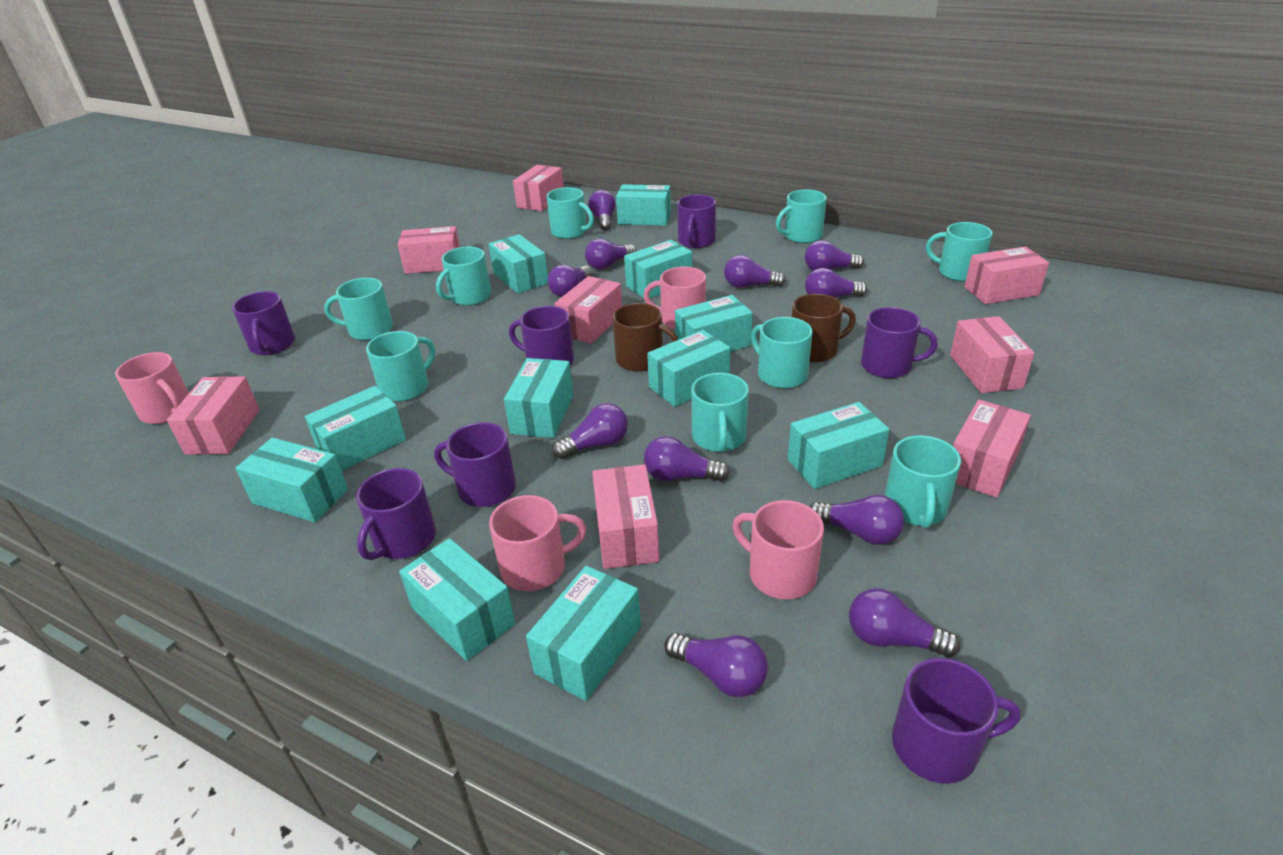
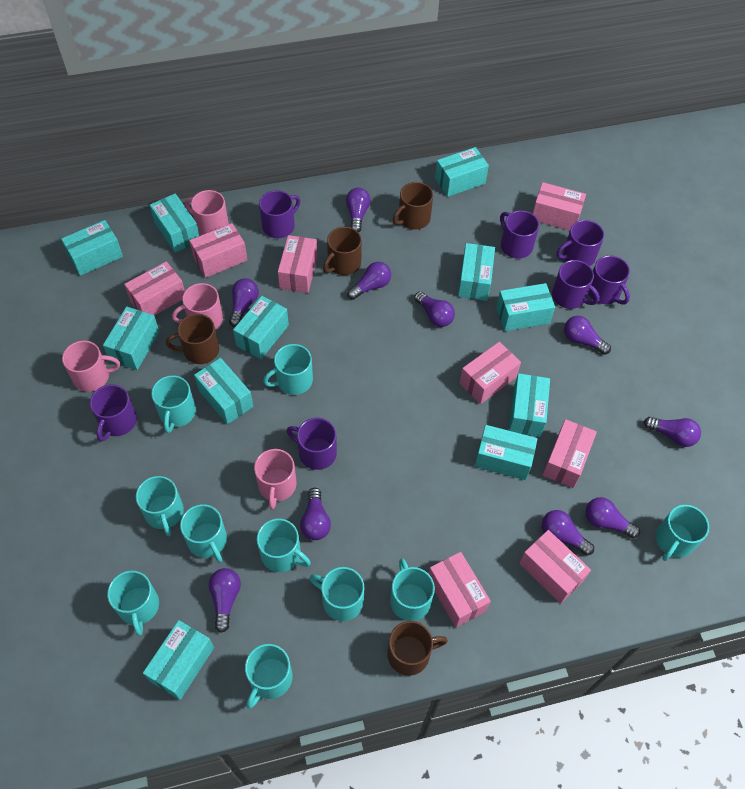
brown mug: [612,303,678,371] [792,294,856,362] = 2 -> [166,314,219,364] [323,227,362,275] [387,621,448,676] [393,182,433,230] = 4
purple light bulb: [547,265,592,297] [552,403,628,459] [585,239,637,270] [588,190,616,230] [644,436,730,481] [664,633,768,697] [724,255,786,288] [805,240,864,271] [805,268,867,298] [809,495,904,545] [849,588,960,657] = 11 -> [208,568,241,633] [229,278,259,327] [300,488,331,540] [346,188,371,232] [347,262,391,300] [414,291,455,327] [542,510,594,556] [564,316,611,355] [585,497,640,539] [644,417,701,447] = 10
turquoise mug: [324,278,393,340] [366,331,435,402] [436,247,491,306] [546,187,594,239] [691,373,749,452] [751,317,813,388] [776,189,827,243] [885,435,961,528] [926,222,993,282] = 9 -> [107,571,159,636] [136,476,184,536] [151,375,196,433] [180,504,227,563] [245,644,292,709] [257,519,311,572] [263,344,313,395] [309,567,364,621] [390,558,435,621] [656,505,709,561] = 10

